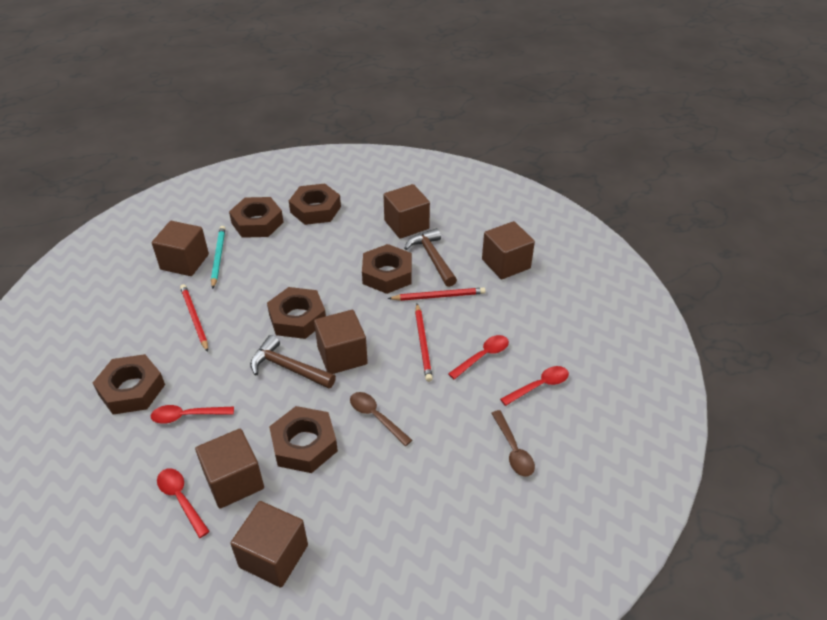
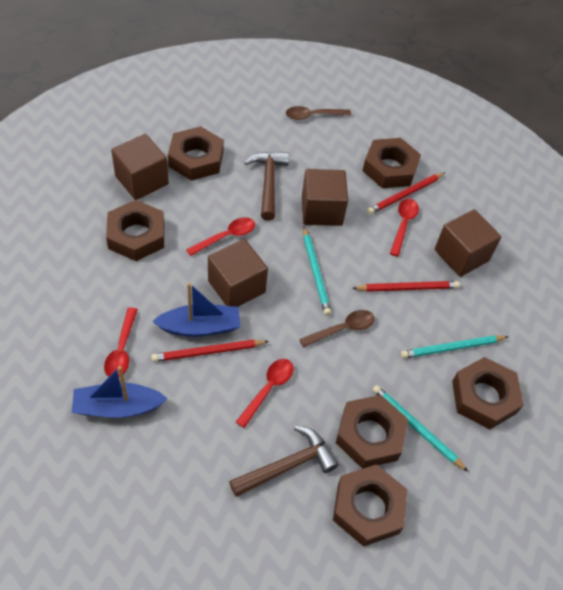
blue boat: none = 0 -> [72,366,168,418] [152,283,240,337] = 2
brown cube: [152,221,209,276] [195,429,264,509] [230,501,308,588] [314,310,368,374] [383,184,430,239] [482,221,535,280] = 6 -> [111,134,169,200] [208,239,268,307] [302,169,348,226] [435,209,501,277] = 4
turquoise pencil: [211,226,225,289] = 1 -> [303,227,331,316] [372,385,468,472] [401,335,508,358] = 3

